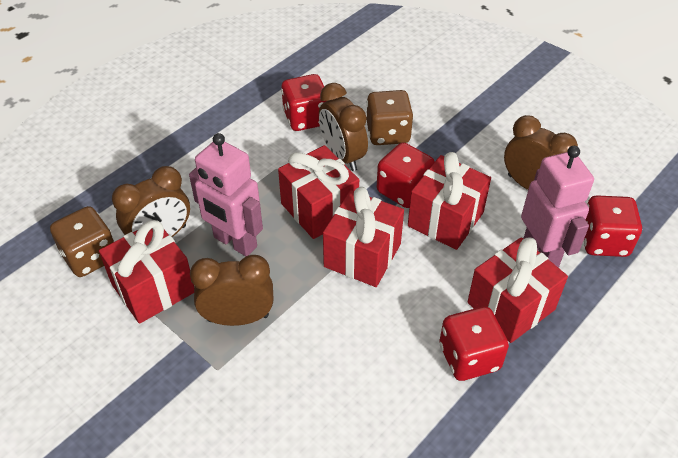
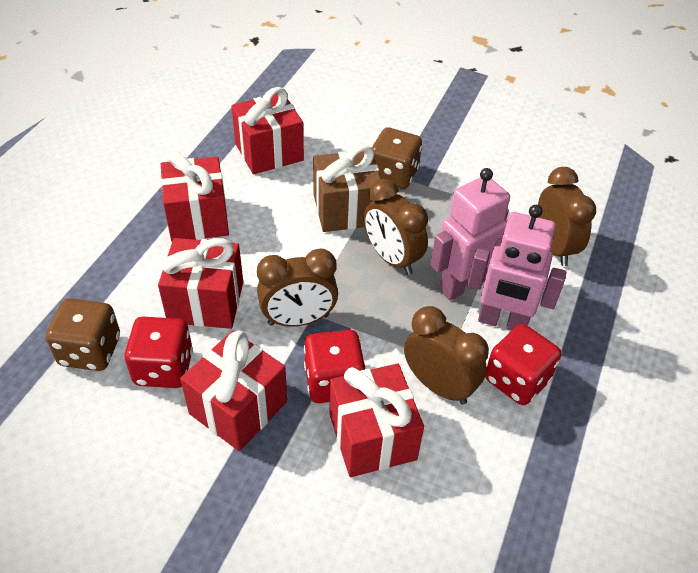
brown gift: none = 0 -> [313,145,381,232] = 1
red dice: [281,74,326,131] [377,142,435,208] [439,306,509,381] [584,196,642,257] = 4 -> [124,317,193,388] [304,330,365,403] [485,324,562,405] = 3

